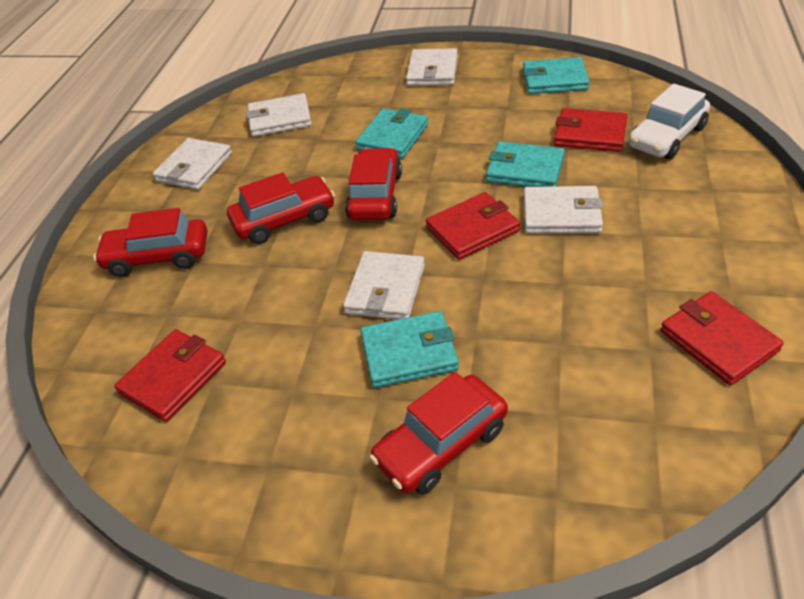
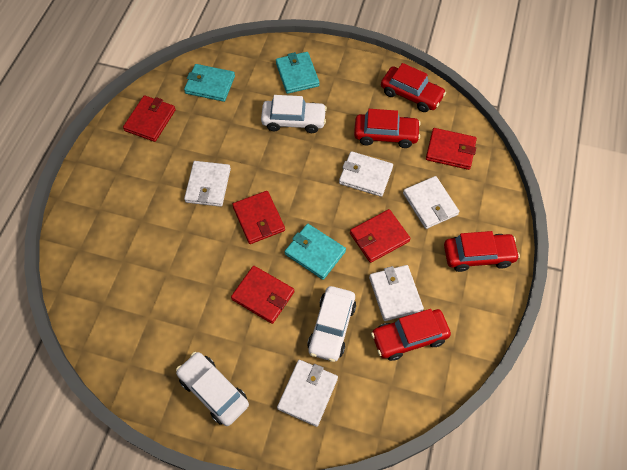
red wallet: [114,329,226,422] [426,192,520,260] [554,108,628,152] [660,291,784,385] = 4 -> [123,95,176,142] [231,266,294,324] [232,191,285,244] [350,209,411,263] [426,128,477,170] = 5
turquoise wallet: [355,108,428,159] [360,311,459,388] [486,141,565,187] [523,57,589,94] = 4 -> [184,64,235,102] [276,52,320,94] [285,224,346,280] = 3
white car: [628,84,710,159] = 1 -> [176,352,249,426] [261,95,327,133] [307,286,356,362] = 3

